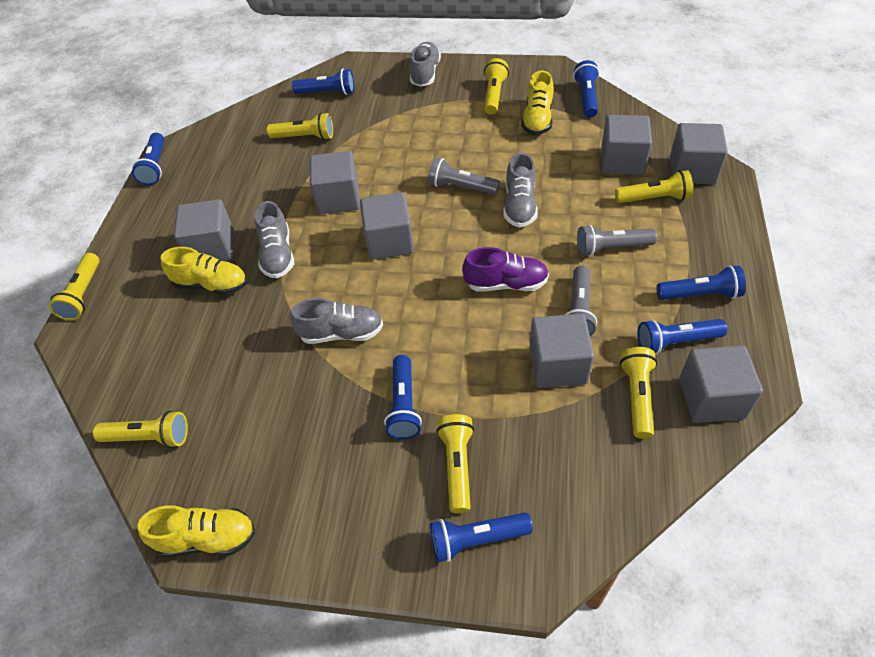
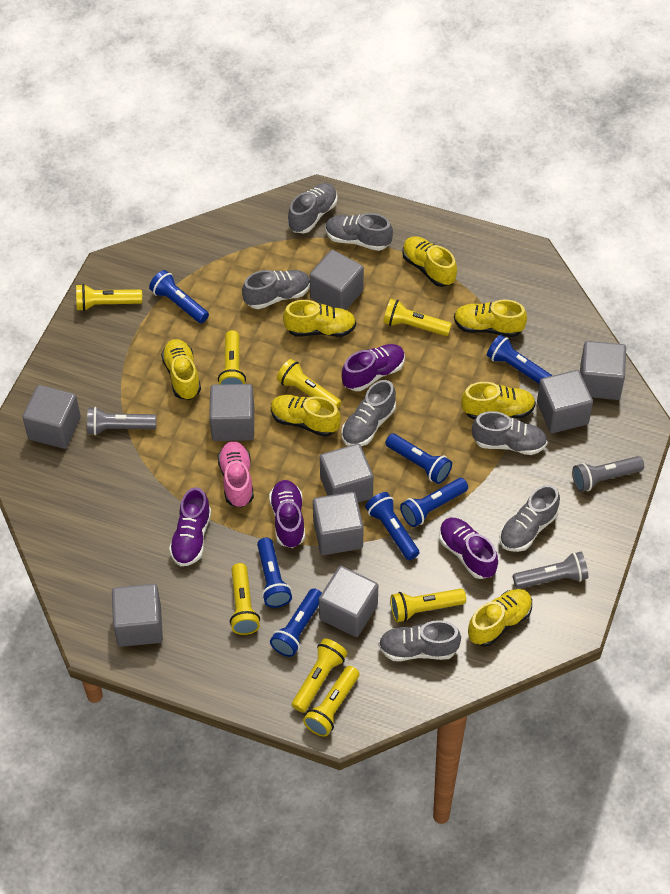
grey cube: [174,199,234,261] [310,151,360,214] [360,192,414,260] [529,314,594,388] [601,115,652,175] [670,123,728,184] [679,345,763,423] = 7 -> [22,385,81,449] [112,584,163,647] [209,384,254,441] [309,250,364,310] [313,492,363,555] [319,566,378,637] [320,443,373,503] [537,370,593,433] [580,341,626,400] = 9
grey shoe: [255,201,294,278] [290,298,383,344] [410,42,441,87] [503,152,538,227] = 4 -> [242,270,310,309] [288,183,337,233] [325,213,393,251] [341,380,396,446] [379,620,461,661] [472,411,547,455] [499,485,560,552] = 7
pink shoe: none = 0 -> [218,441,254,508] = 1
purple shoe: [462,247,549,292] = 1 -> [169,487,211,566] [269,480,305,548] [342,344,405,391] [439,518,498,579] = 4
yellow flashlight: [49,253,100,320] [93,411,188,448] [267,113,333,140] [436,414,474,513] [484,58,509,115] [615,170,693,203] [620,347,657,439] = 7 -> [76,284,142,311] [218,330,246,384] [230,563,260,635] [277,359,342,409] [292,638,347,713] [303,666,359,737] [383,299,452,336] [390,589,466,622] = 8
yellow shoe: [138,505,255,557] [161,247,247,295] [521,71,554,135] = 3 -> [161,339,201,400] [271,395,341,437] [283,300,356,337] [402,236,457,287] [454,299,527,337] [461,382,536,419] [468,589,532,647] = 7

